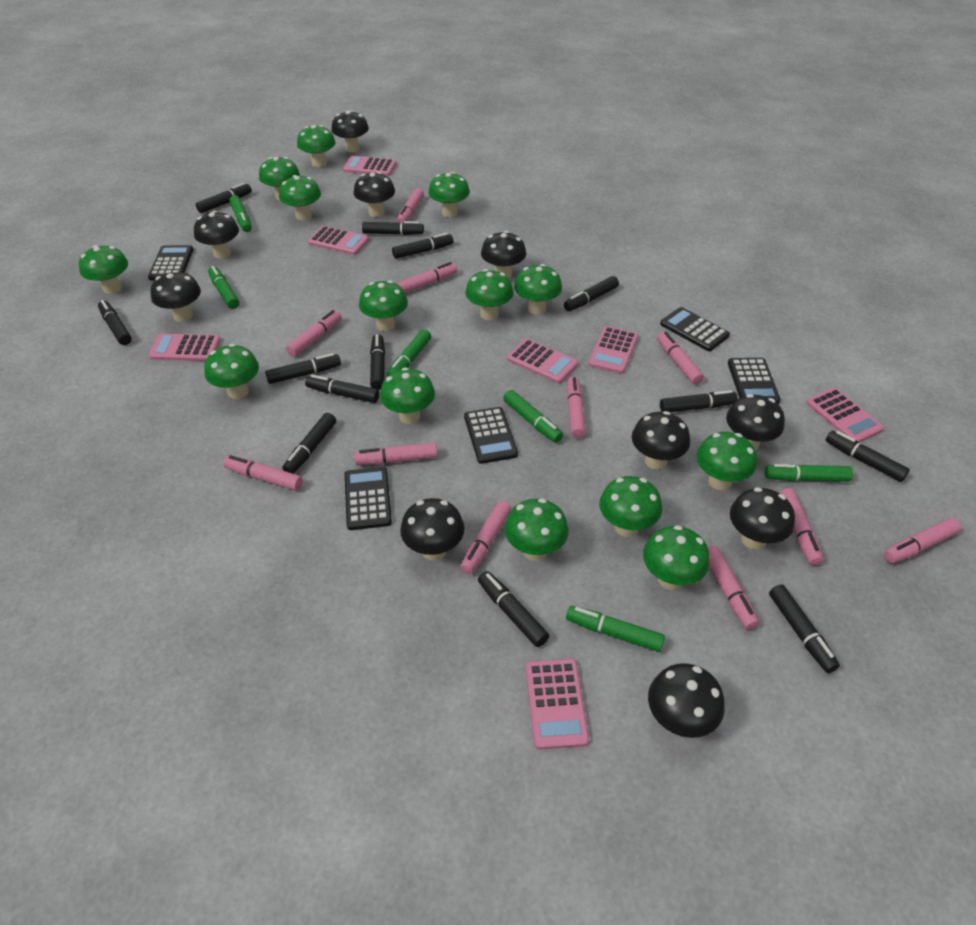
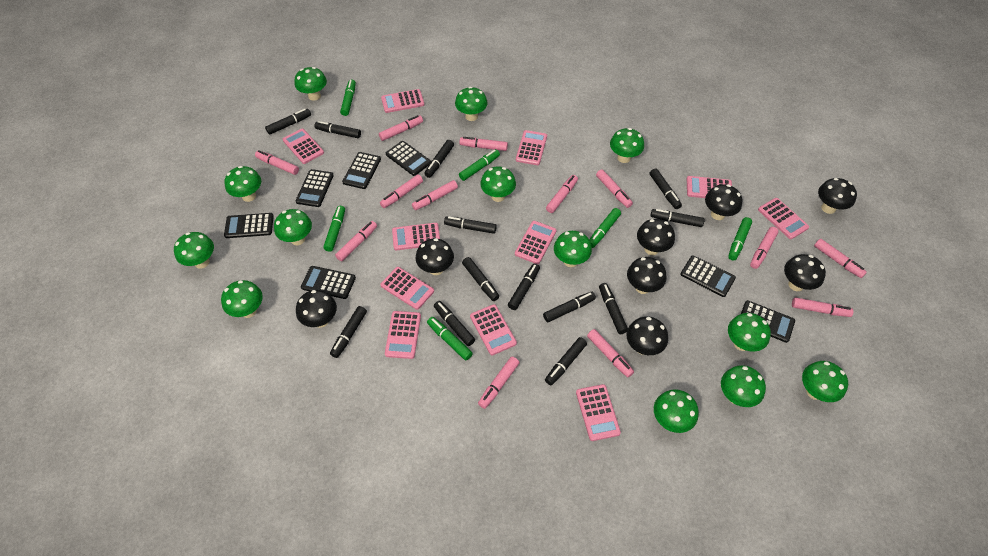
black calculator: [148,245,193,281] [345,467,392,530] [464,407,518,464] [660,307,730,351] [728,358,781,404] = 5 -> [224,213,274,238] [295,169,334,207] [301,266,356,299] [342,152,381,189] [386,141,431,176] [681,255,736,297] [741,300,795,343] = 7
black mushroom: [150,270,201,322] [194,211,239,259] [331,110,369,152] [354,172,395,217] [400,498,464,561] [481,231,526,278] [632,411,690,470] [648,663,725,738] [726,394,785,450] [730,487,795,550] = 10 -> [296,290,337,328] [415,238,454,275] [626,316,668,355] [627,257,666,294] [637,219,675,255] [705,184,742,220] [784,254,826,291] [818,178,857,214] = 8
green mushroom: [79,245,128,294] [204,344,259,399] [259,157,300,200] [279,175,321,220] [297,125,335,167] [359,280,408,331] [380,367,435,424] [428,172,470,217] [465,269,514,320] [505,498,569,561] [514,264,562,315] [599,476,662,537] [643,525,710,590] [696,432,757,491] = 14 -> [174,232,214,269] [221,280,263,318] [224,166,261,202] [274,209,312,245] [295,67,327,101] [455,87,488,121] [480,166,516,202] [554,231,592,267] [610,128,644,163] [654,389,699,433] [721,365,766,407] [728,313,771,352] [802,361,848,402] = 13
pink calculator: [148,333,221,361] [308,226,369,255] [343,156,396,176] [507,339,578,383] [525,659,589,750] [588,326,639,374] [806,388,884,443] = 7 -> [283,129,324,164] [380,267,434,310] [381,89,424,113] [385,311,421,359] [392,223,440,250] [470,304,517,355] [515,221,556,264] [516,130,547,165] [576,384,621,441] [687,176,732,198] [758,198,809,239] = 11
pink marker: [223,455,303,491] [286,310,342,357] [354,443,437,465] [396,188,424,223] [397,262,458,293] [460,501,512,574] [567,377,586,438] [657,332,704,385] [708,545,759,630] [780,488,823,566] [884,518,961,563] = 11 -> [255,150,299,175] [335,221,377,261] [379,115,423,141] [380,175,423,208] [412,180,458,210] [459,137,508,151] [478,357,519,409] [546,175,578,213] [587,329,634,377] [596,169,633,208] [750,227,779,269] [792,297,853,317] [814,239,867,278] = 13

